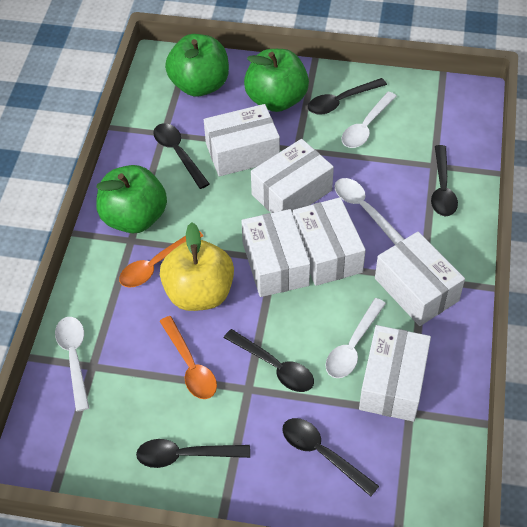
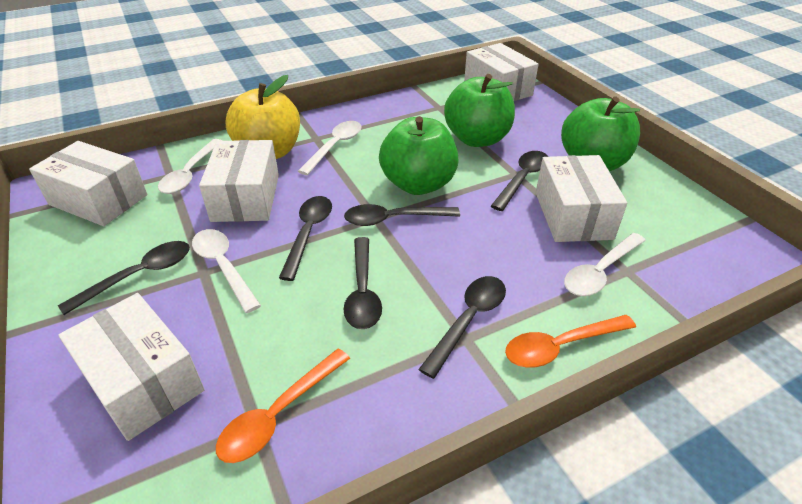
white box: [204,104,280,176] [241,209,310,297] [251,139,334,213] [293,197,366,286] [359,325,431,422] [375,232,465,326] = 6 -> [29,141,147,226] [59,293,205,441] [199,140,279,222] [464,43,539,101] [536,155,627,242] = 5

